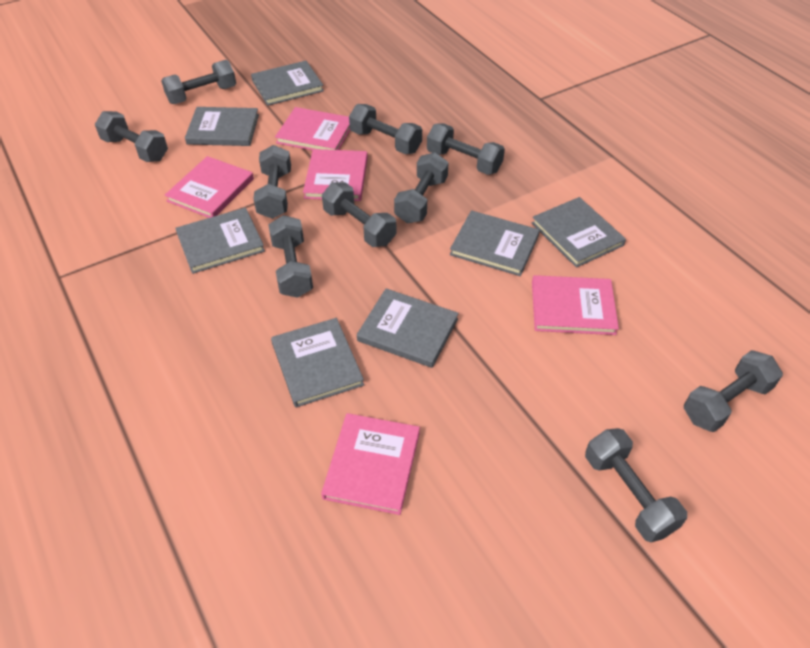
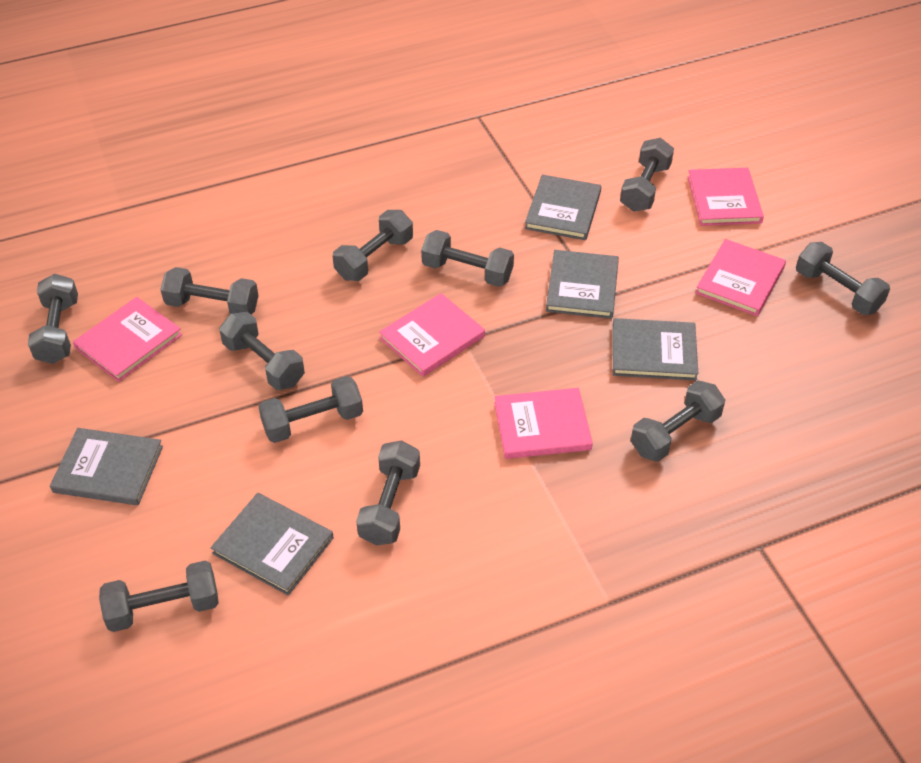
grey book: [175,208,265,274] [185,107,259,146] [251,61,324,106] [271,318,364,408] [357,288,459,368] [450,210,540,276] [532,197,626,268] = 7 -> [50,428,163,505] [211,493,333,596] [525,174,601,240] [546,250,619,319] [613,318,698,381] = 5
grey dumbbell: [95,111,168,162] [161,60,236,104] [253,145,291,219] [269,215,313,298] [322,182,396,247] [349,104,422,154] [394,152,449,224] [427,123,505,175] [585,428,687,542] [684,350,783,432] = 10 -> [28,274,78,364] [99,561,219,632] [160,267,259,314] [219,312,305,390] [258,376,363,443] [333,210,413,281] [356,440,420,546] [421,230,514,287] [620,138,674,212] [631,380,725,462] [796,242,890,315] = 11

